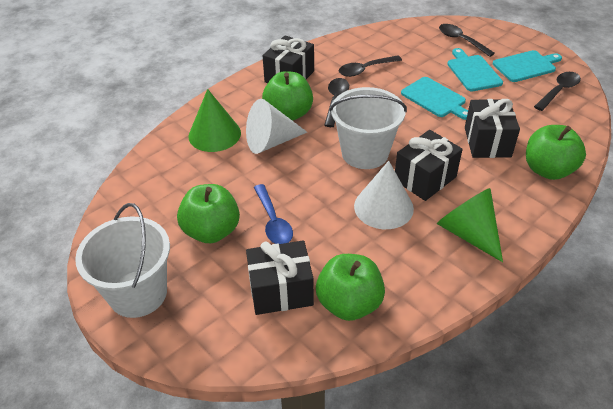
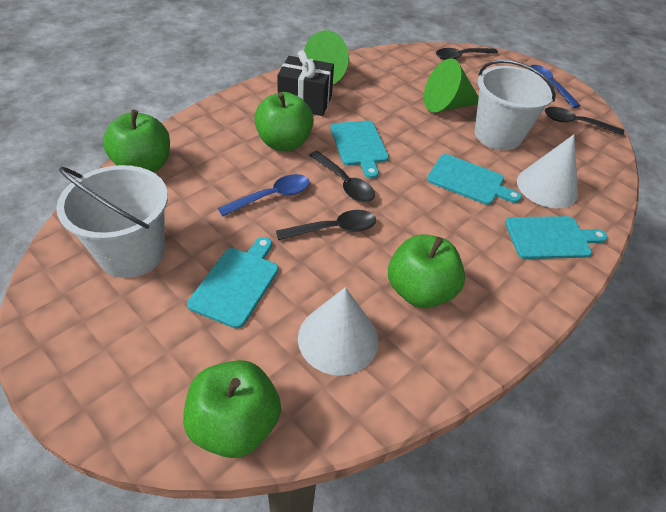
black gift: [246,240,314,315] [263,35,314,83] [395,130,463,201] [465,99,520,158] = 4 -> [277,50,334,116] = 1
blue spoon: [254,184,293,244] = 1 -> [218,174,310,216] [530,65,581,108] = 2
turquoise cutting board: [401,77,468,120] [447,48,503,91] [493,50,562,82] = 3 -> [187,237,278,329] [330,120,389,178] [427,154,522,205] [505,216,607,259] = 4

